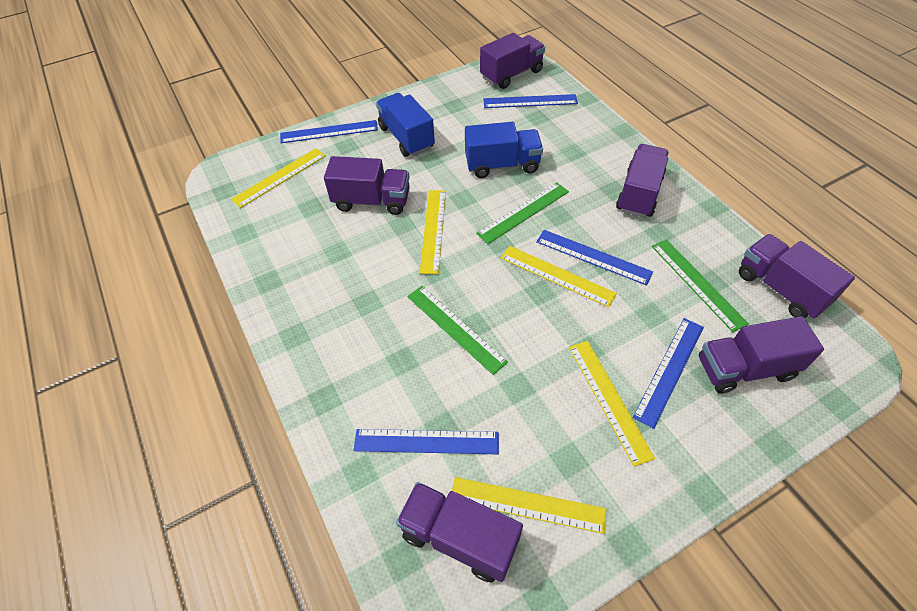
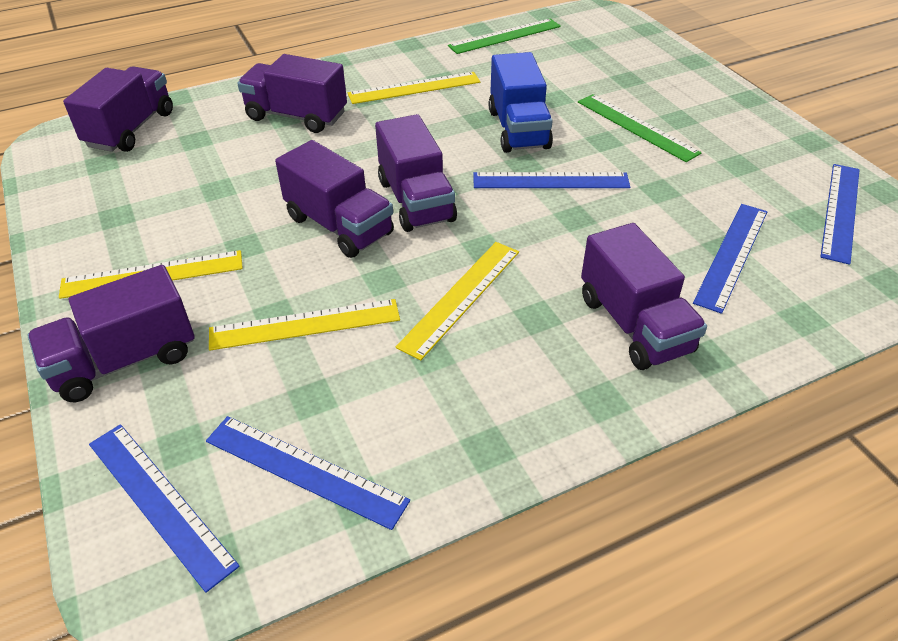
blue truck: [376,93,435,157] [465,122,543,178] = 2 -> [488,52,553,153] = 1
green ruler: [407,286,508,375] [476,183,569,244] [652,239,749,332] = 3 -> [448,18,561,54] [578,94,702,162] = 2
yellow ruler: [231,148,326,208] [420,190,446,274] [452,477,606,534] [501,246,617,307] [569,341,655,467] = 5 -> [59,250,243,299] [209,299,400,350] [348,72,480,104] [396,242,519,361] = 4

